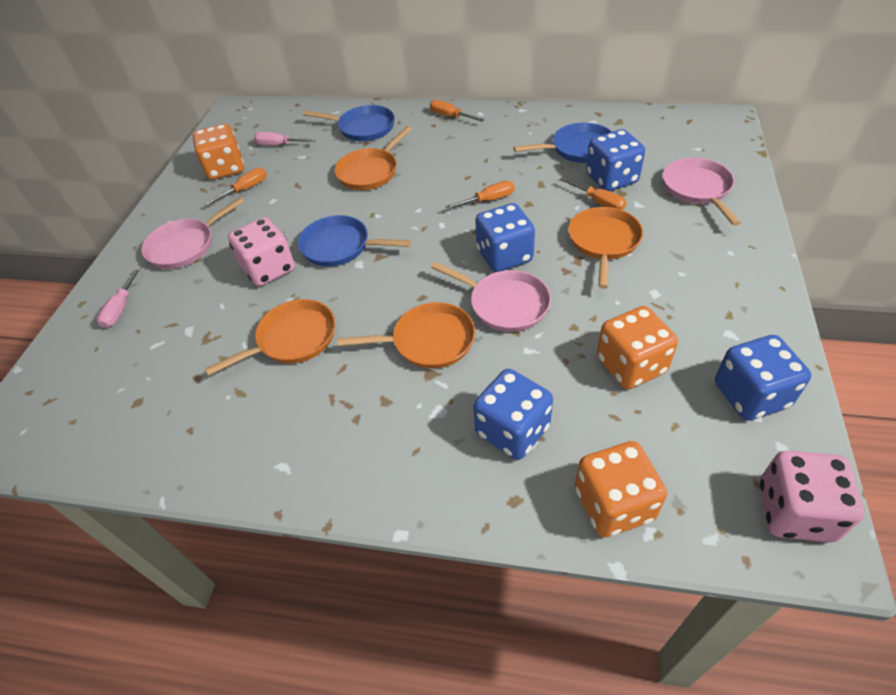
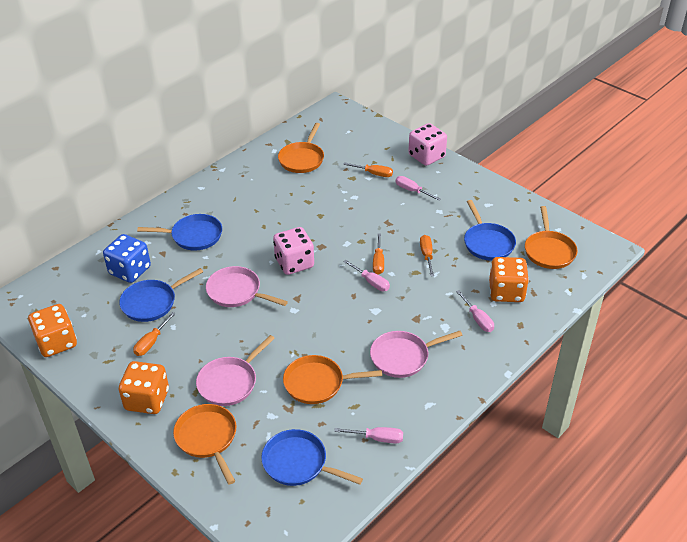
blue dice: [473,369,553,460] [475,203,535,272] [586,129,645,191] [715,335,811,421] = 4 -> [103,234,151,283] = 1
blue pan: [298,215,411,267] [303,105,395,141] [513,122,612,163] = 3 -> [119,268,203,322] [137,214,222,251] [261,429,363,486] [464,200,516,261] = 4
pink screwdriver: [97,266,141,328] [254,132,316,145] = 2 -> [334,427,403,443] [343,260,390,291] [396,176,441,201] [456,290,494,332] = 4

